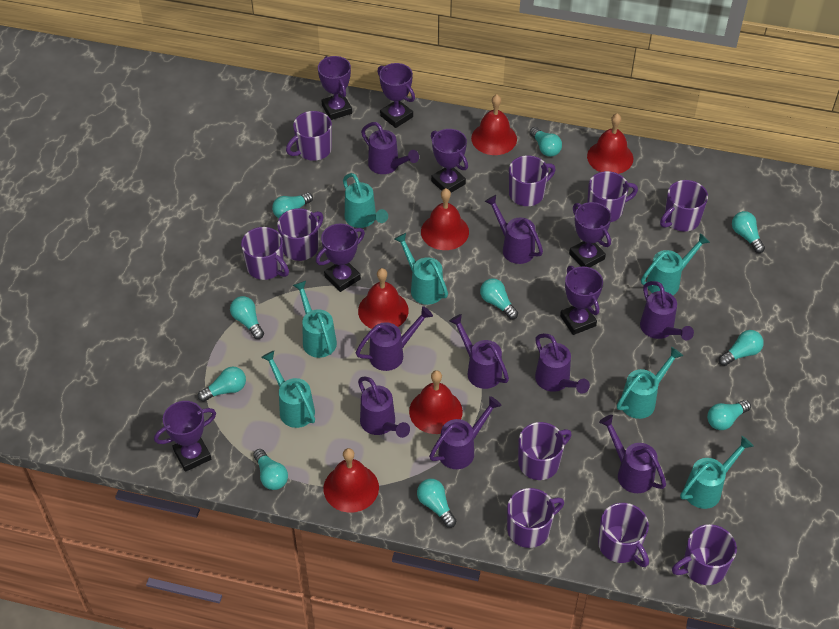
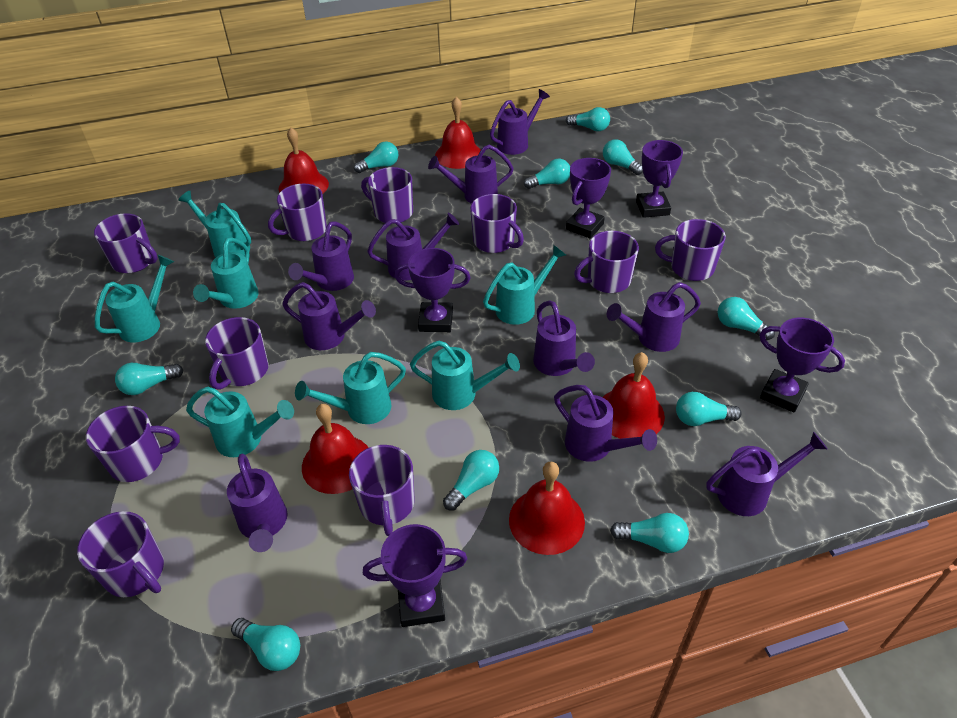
purple trophy: [154,401,216,472] [316,224,365,292] [318,56,352,120] [377,63,415,128] [431,129,468,193] [560,266,603,335] [569,202,611,268] = 7 -> [363,524,467,627] [395,248,470,332] [566,158,611,239] [636,140,683,218] [759,317,845,413] = 5
purple watering can: [356,306,433,371] [358,376,410,438] [361,122,419,174] [429,396,502,469] [449,314,509,389] [484,195,543,264] [535,333,590,394] [599,415,666,493] [640,281,694,340] = 9 -> [227,454,287,552] [282,282,376,350] [288,221,354,291] [367,213,459,280] [428,145,514,204] [490,89,550,155] [533,300,595,376] [554,385,657,462] [607,282,701,352] [706,432,827,516] = 10
red bell: [324,448,379,513] [358,268,409,329] [409,370,463,434] [421,188,469,250] [471,94,517,155] [587,113,633,174] = 6 -> [278,128,329,194] [302,404,369,494] [435,97,481,169] [509,462,585,555] [602,352,665,439] = 5

